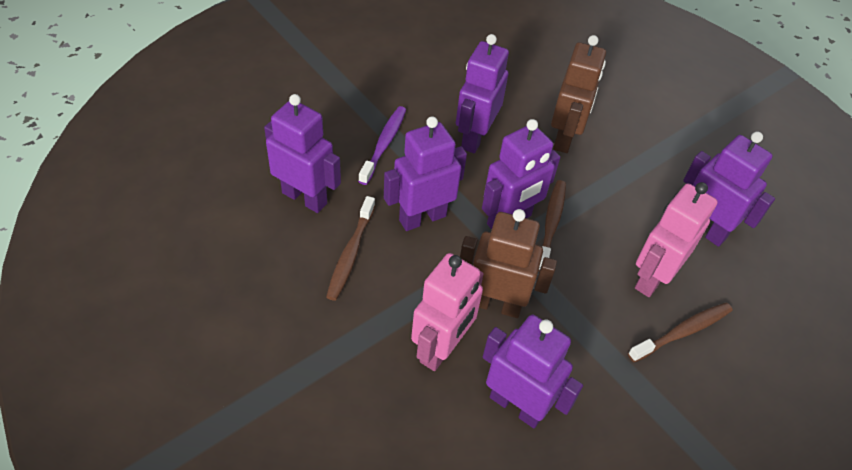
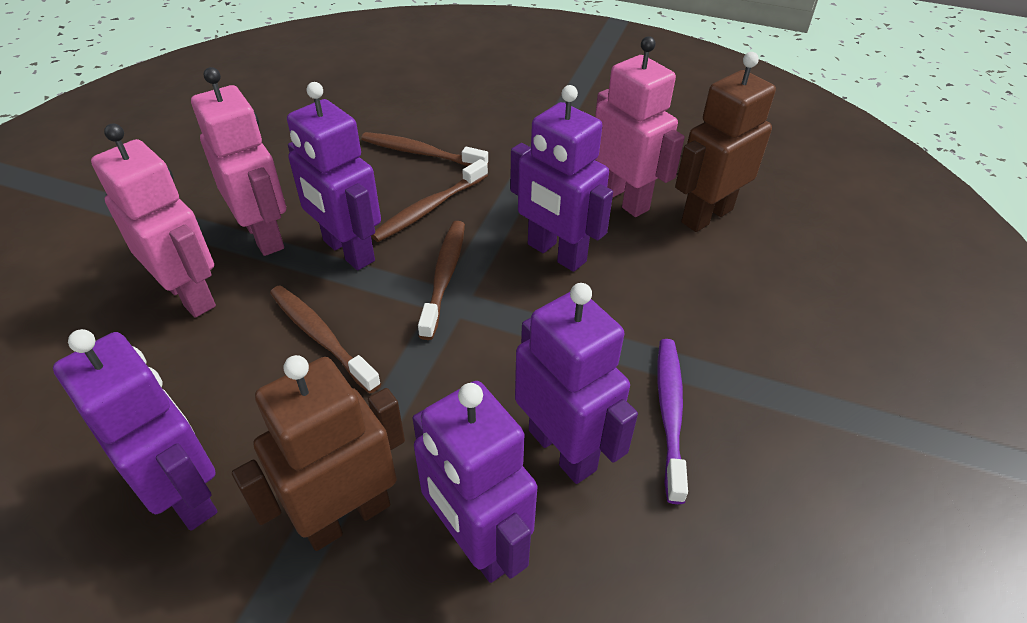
brown toothbrush: [326,196,375,301] [538,180,566,272] [628,302,733,362] = 3 -> [270,285,381,393] [361,132,488,166] [371,159,488,242] [418,221,465,340] = 4
pink robot: [411,253,484,371] [635,182,718,297] = 2 -> [91,123,216,317] [191,67,286,256] [595,36,685,217] = 3
purple robot: [264,94,341,213] [384,116,467,231] [456,34,509,153] [482,119,560,229] [483,315,583,428] [683,132,775,247] = 6 -> [53,329,217,531] [287,82,381,270] [413,381,537,583] [510,85,613,272] [515,283,638,484] = 5

